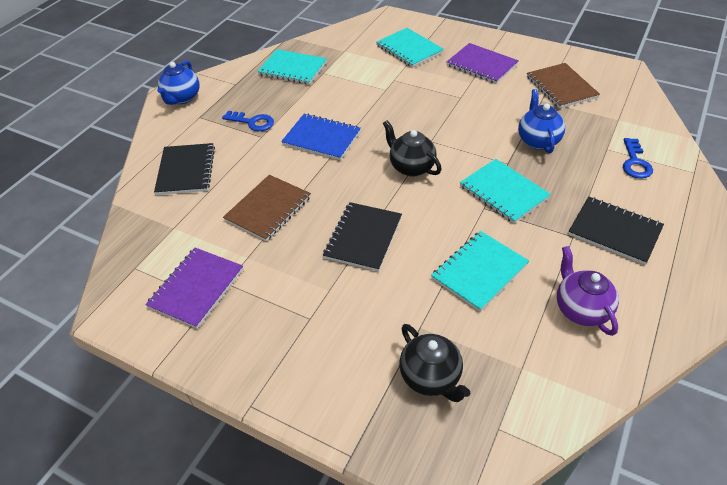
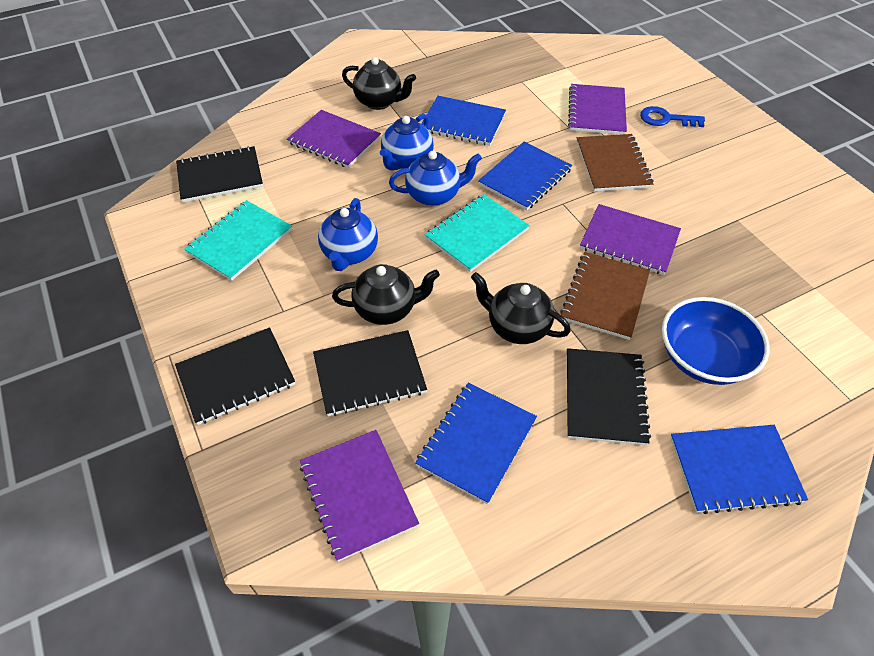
black notebook: [154,143,215,195] [323,202,402,272] [568,196,664,265] = 3 -> [175,327,295,425] [176,146,263,202] [313,330,427,416] [567,348,651,446] = 4
black teapot: [383,120,442,177] [399,324,470,402] = 2 -> [332,264,440,325] [342,57,416,110] [471,272,571,344] = 3
blue bowl: none = 0 -> [662,297,770,385] = 1
blue key: [222,111,274,131] [623,138,653,179] = 2 -> [640,106,705,127] = 1
blue notebook: [281,114,361,160] = 1 -> [415,383,537,504] [421,96,506,146] [478,142,572,210] [670,425,808,514] = 4
blue teapot: [157,60,200,105] [518,89,565,153] = 2 -> [318,198,378,271] [380,114,434,170] [389,151,482,206] = 3
purple notebook: [145,248,243,328] [447,43,519,84] = 2 -> [287,110,381,168] [300,430,419,562] [568,84,627,135] [580,204,681,275] = 4
purple teapot: [557,246,619,336] = 1 -> none = 0
turquoise notebook: [257,49,327,84] [376,28,444,67] [431,231,529,312] [460,159,551,223] = 4 -> [184,200,292,281] [425,194,530,272] = 2

